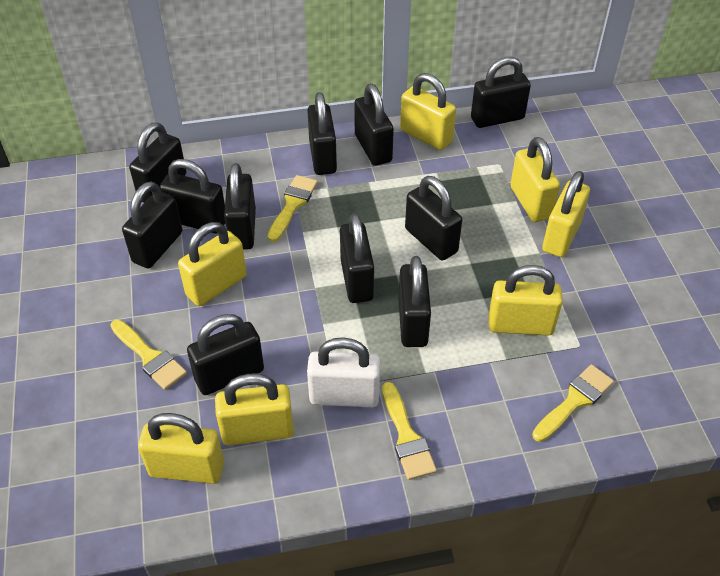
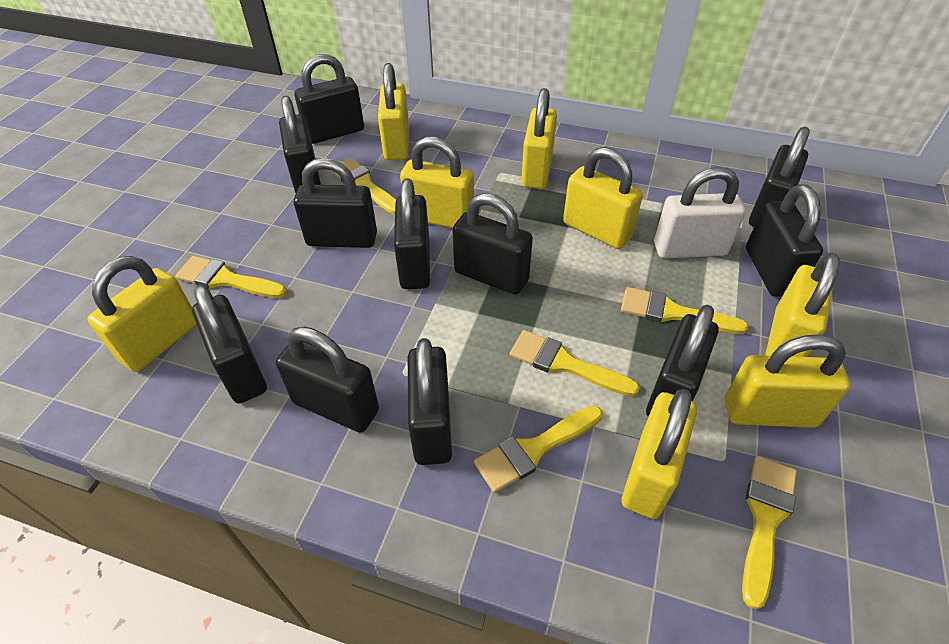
yellow brush: [110,319,187,390] [268,175,318,242] [382,382,437,480] [532,364,614,442] = 4 -> [175,256,287,298] [330,158,396,214] [474,405,603,493] [509,330,640,397] [621,287,748,334] [742,456,797,610] = 6
yellow padlock: [138,413,224,484] [178,222,247,306] [215,374,294,445] [400,73,456,150] [488,265,563,336] [510,137,560,222] [542,171,590,257] = 7 -> [87,256,197,372] [378,63,409,160] [400,137,474,228] [521,88,557,189] [563,147,643,249] [622,389,697,519] [725,334,851,428] [765,252,840,357] = 8

